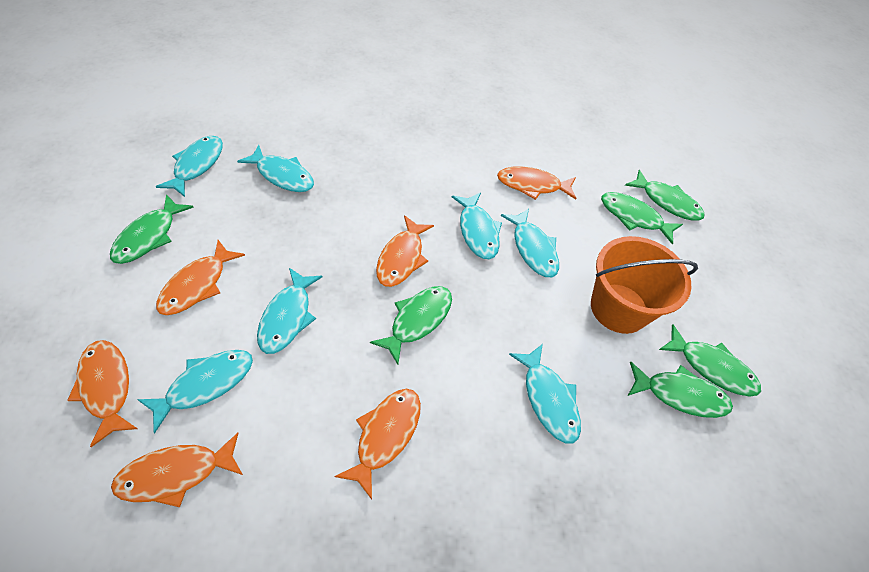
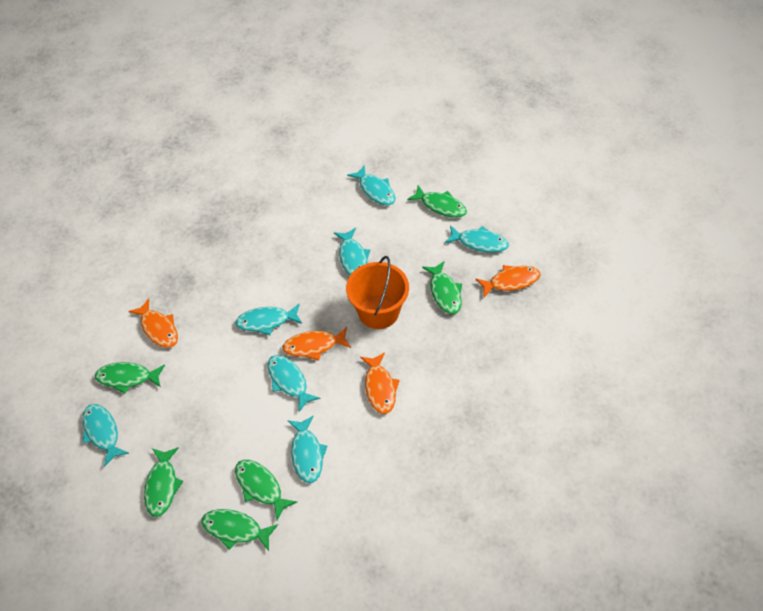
orange fish: [67,340,138,447] [111,433,243,507] [156,240,245,315] [334,389,421,500] [376,215,434,287] [497,166,576,200] = 6 -> [128,298,178,348] [282,327,351,360] [360,352,400,414] [475,265,541,297] = 4

